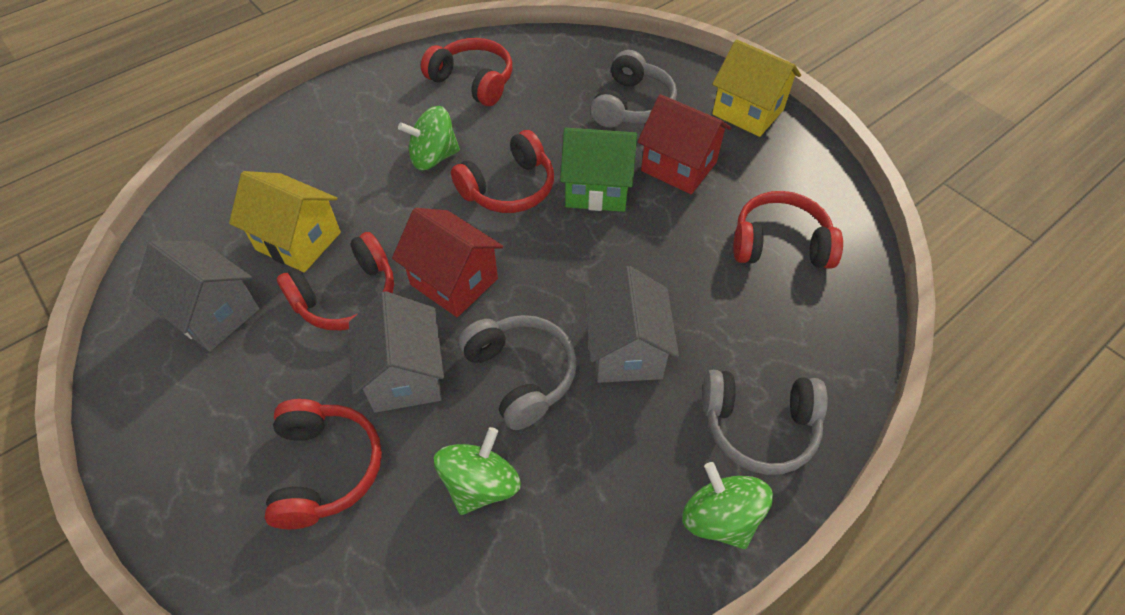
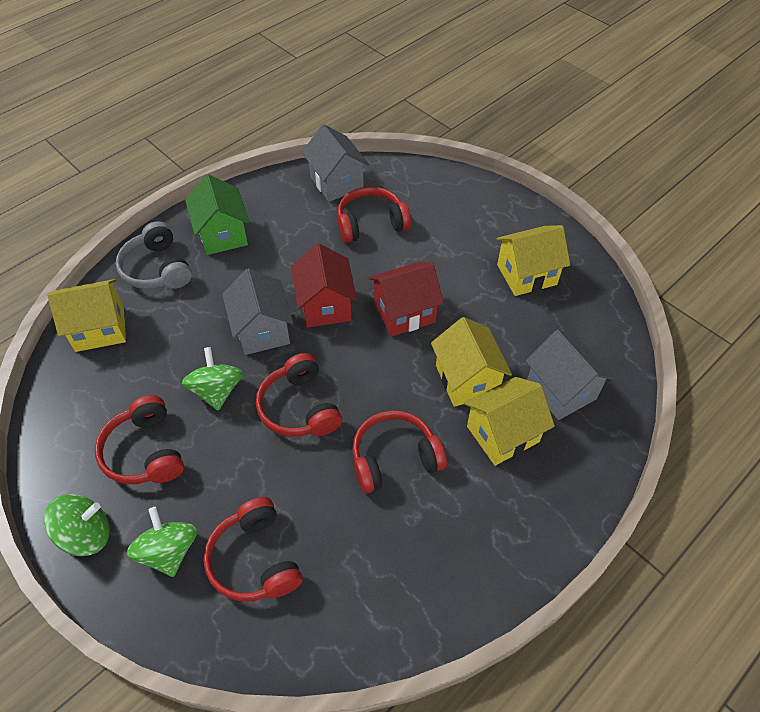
grey headphones: [458,315,577,430] [590,50,677,128] [702,370,828,475] = 3 -> [116,221,192,289] = 1
yellow house: [229,171,341,273] [712,40,801,137] = 2 -> [47,279,126,352] [431,317,512,407] [464,377,555,466] [497,225,570,296] = 4

